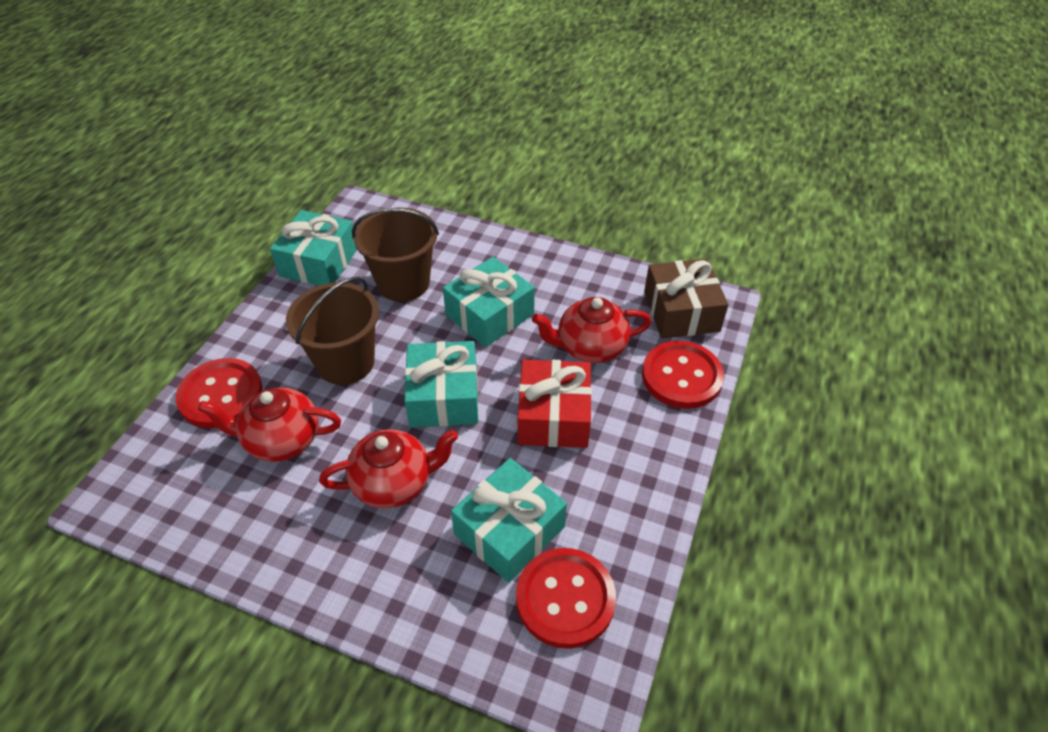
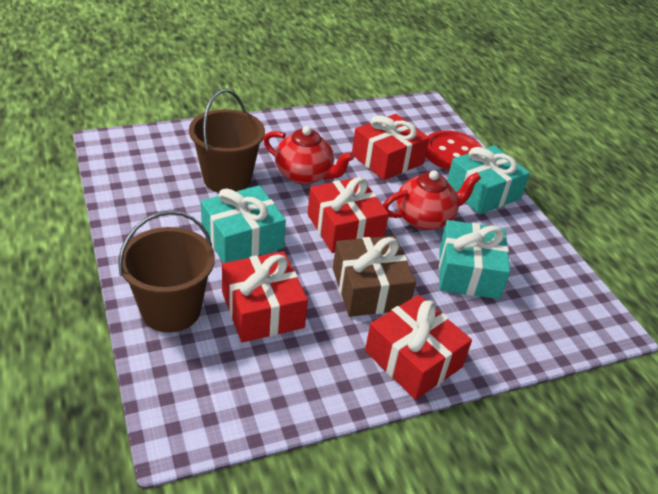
red button: [175,358,263,429] [516,548,616,649] [642,341,724,409] = 3 -> [426,130,483,170] = 1
red gift: [518,359,592,448] = 1 -> [222,251,308,343] [308,177,389,253] [352,114,430,180] [365,295,472,400] = 4
red teapot: [198,387,341,462] [319,429,458,509] [532,297,651,363] = 3 -> [263,126,354,184] [383,170,481,230] = 2
turquoise gift: [270,210,357,285] [404,341,478,428] [443,257,535,347] [451,458,567,583] = 4 -> [201,185,286,263] [439,220,510,299] [447,145,530,214] = 3

